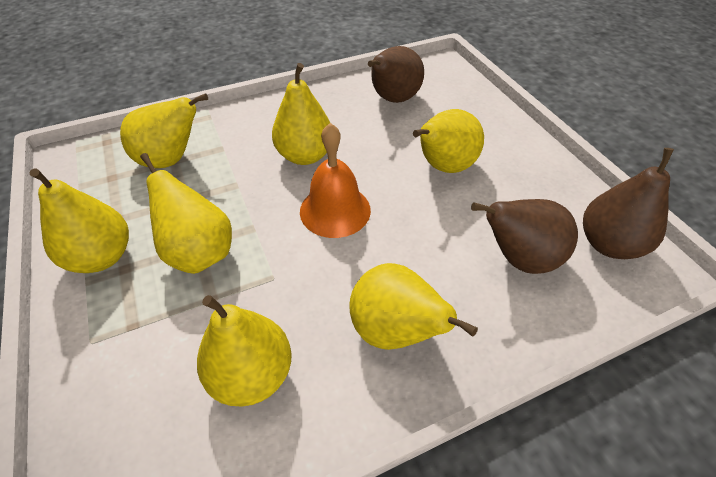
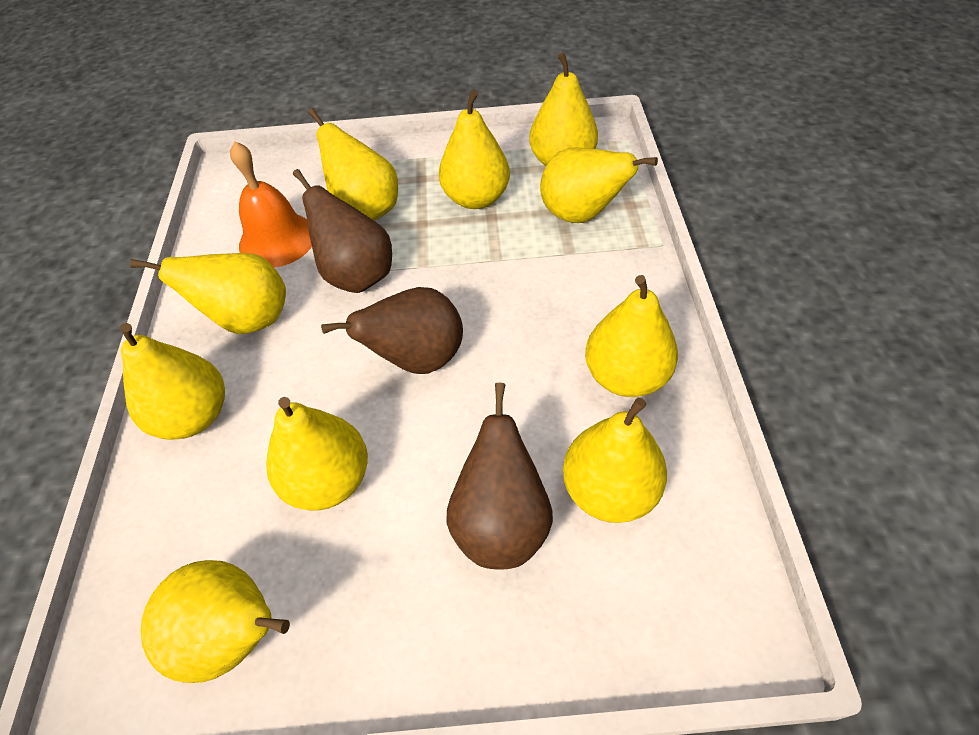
yellow pear: [30,168,129,273] [120,93,208,168] [140,153,232,274] [197,295,292,406] [272,63,330,165] [349,263,478,350] [413,109,484,173] = 7 -> [120,323,225,440] [130,253,286,334] [141,560,290,683] [266,397,368,511] [308,108,398,221] [439,90,510,209] [529,52,598,166] [540,148,658,223] [563,397,667,523] [585,275,678,397] = 10

